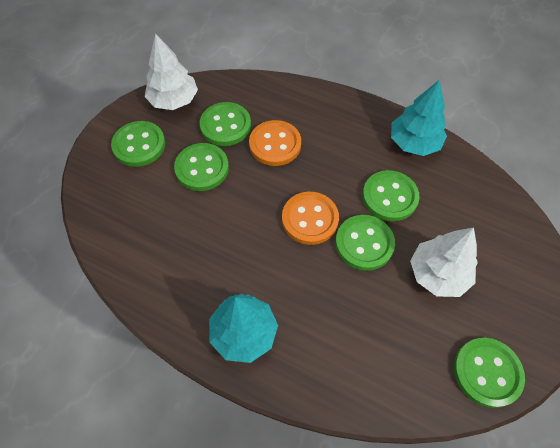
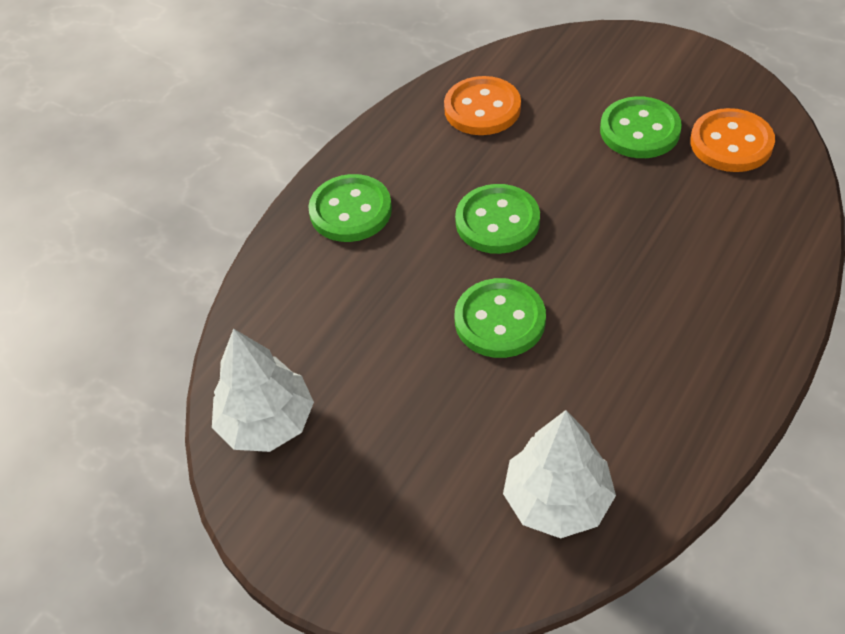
green button: [111,121,165,167] [174,143,229,191] [200,102,251,146] [335,215,395,271] [362,170,420,221] [454,338,525,408] = 6 -> [308,174,392,242] [454,278,546,358] [455,184,540,254] [600,96,682,158] = 4
turquoise tree: [209,294,278,363] [391,80,447,156] = 2 -> none = 0

